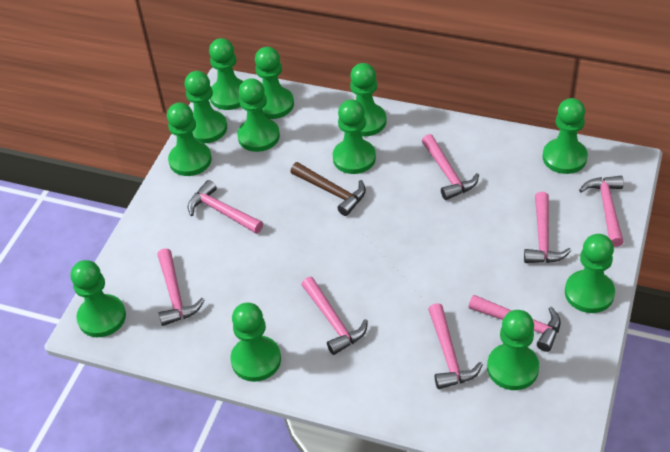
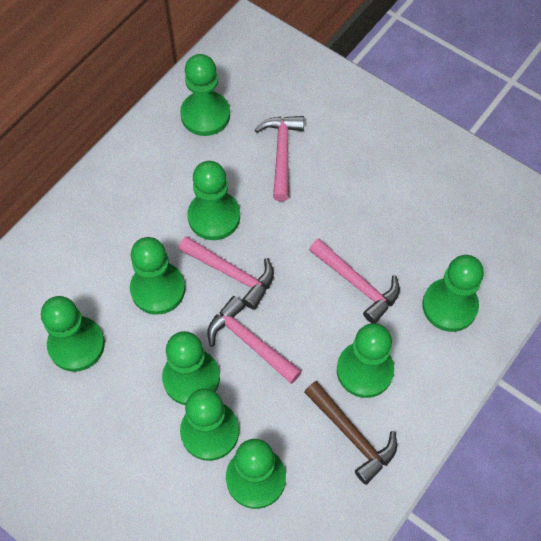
green pawn: [71,260,126,337] [167,102,212,176] [184,71,227,143] [209,38,243,110] [231,303,281,382] [237,78,280,152] [255,47,294,119] [333,99,376,174] [350,63,387,136] [487,310,539,390] [543,98,588,174] [565,234,615,313] = 12 -> [41,296,105,372] [130,237,185,315] [162,331,220,405] [180,54,230,136] [180,389,239,461] [187,161,240,240] [226,439,286,509] [337,323,394,398] [422,255,484,332] = 9
pink hammer: [157,248,204,326] [188,180,263,234] [301,277,368,355] [422,134,479,200] [428,303,483,389] [469,295,561,352] [524,192,571,263] [579,176,624,247] = 8 -> [179,236,274,310] [207,296,302,384] [255,116,304,201] [309,239,400,323] = 4

